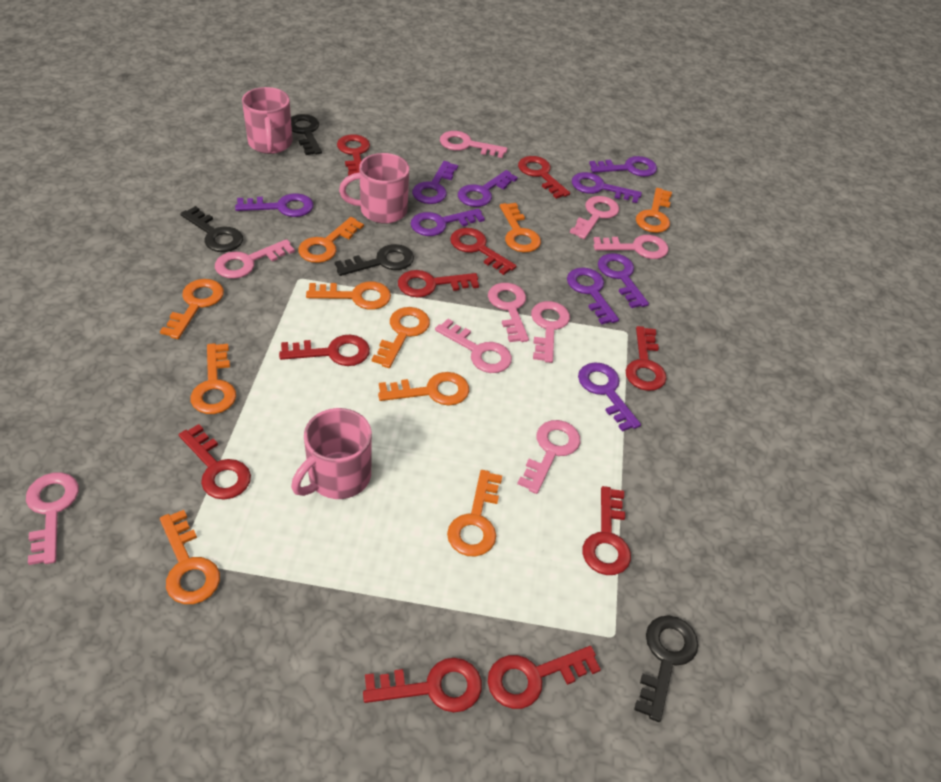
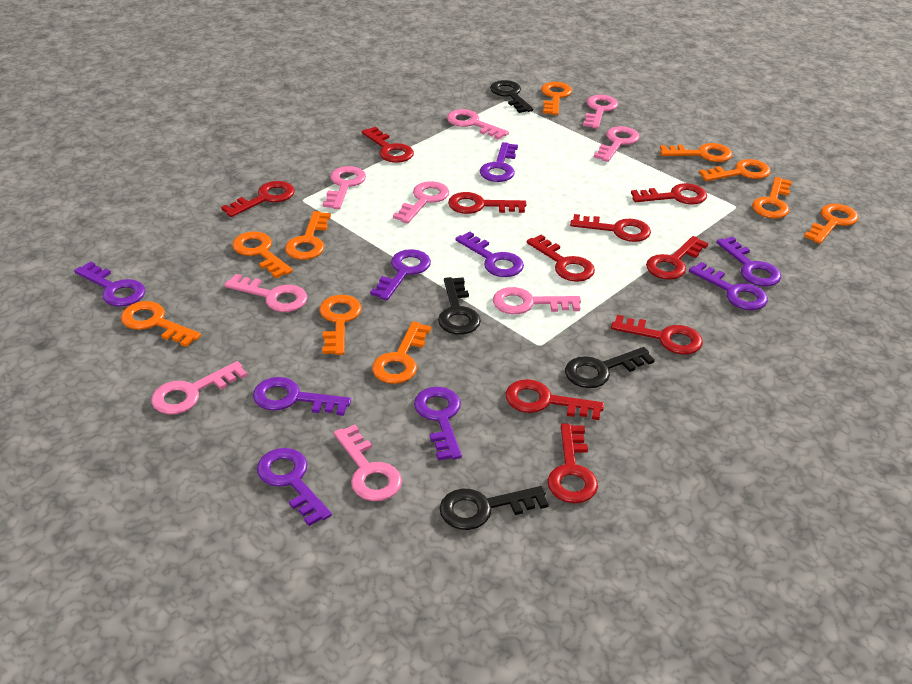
pink mug: [242,87,292,154] [291,408,372,499] [339,153,409,224] = 3 -> none = 0

